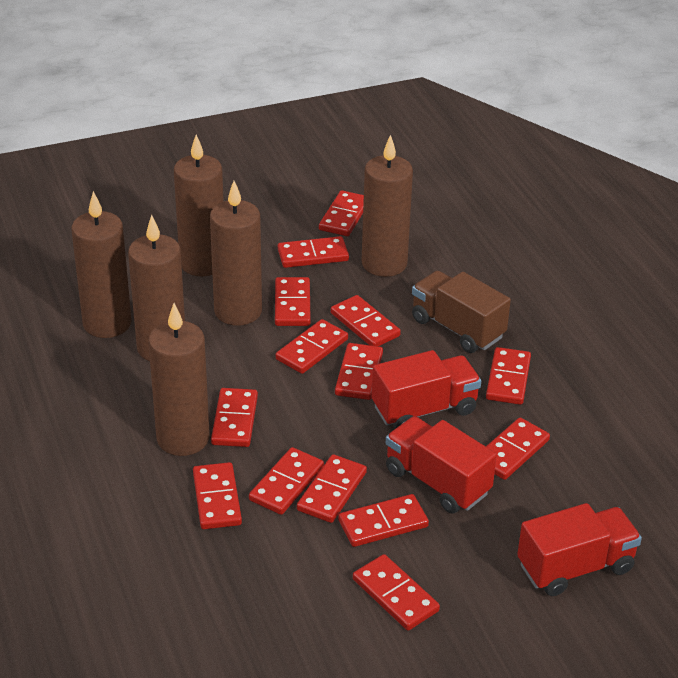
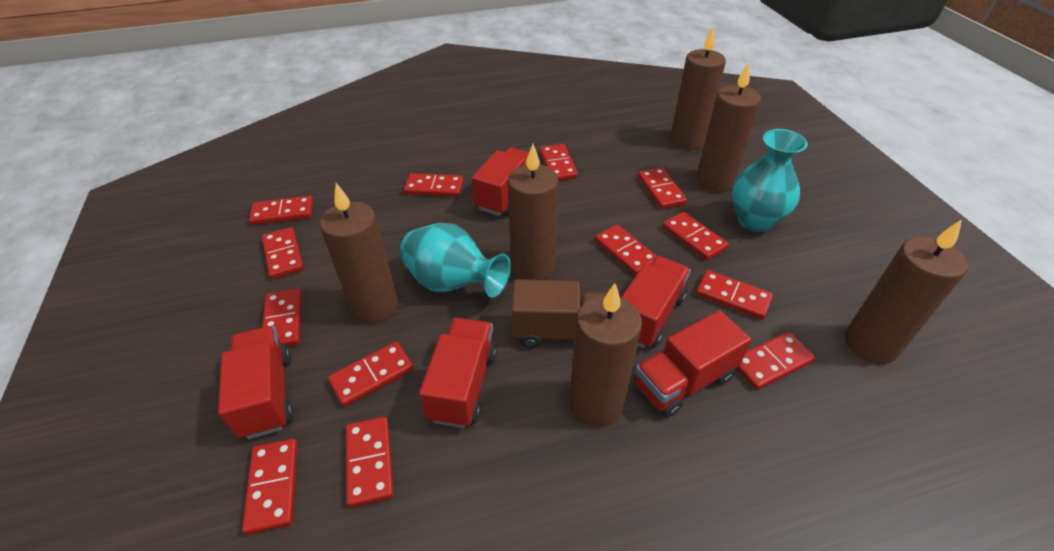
red domino: [193,462,242,529] [211,388,258,447] [249,447,324,515] [275,277,311,326] [276,319,348,374] [278,236,349,268] [297,454,367,523] [319,190,364,236] [331,295,401,346] [335,343,383,400] [338,494,429,547] [353,554,440,631] [486,347,531,405] [486,417,550,480] = 14 -> [242,439,298,535] [249,196,313,225] [262,227,304,279] [262,288,302,347] [328,342,414,407] [346,417,394,508] [404,173,464,197] [540,144,578,181] [594,225,656,276] [638,167,687,209] [662,212,729,261] [696,270,773,320] [736,332,815,390] = 13
red truck: [372,350,481,429] [386,416,497,513] [517,503,642,596] = 3 -> [218,326,294,439] [419,318,497,428] [472,148,529,216] [621,256,691,348] [634,310,751,417] = 5
turquoise vase: none = 0 -> [400,223,511,298] [732,129,808,232] = 2

